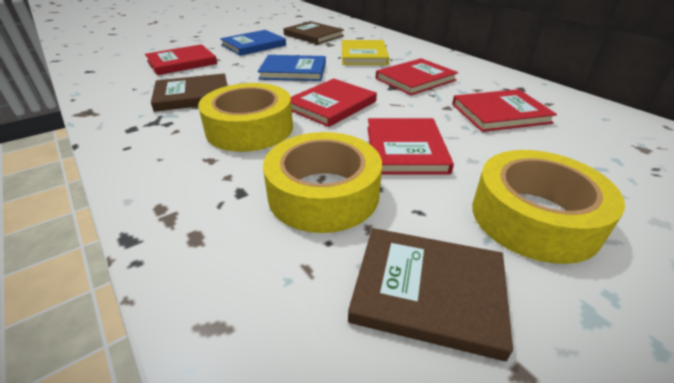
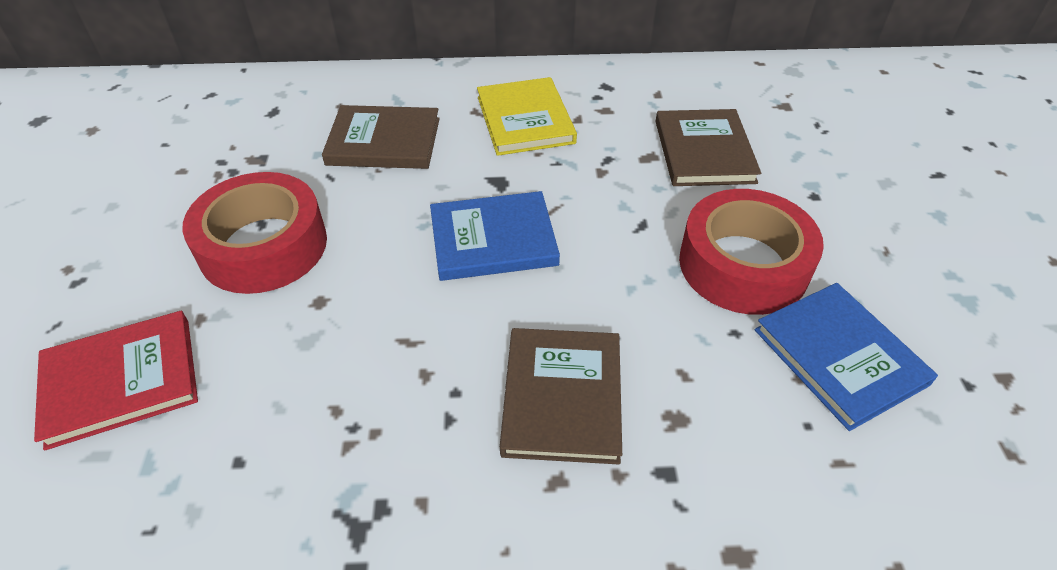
red book: [145,44,217,75] [291,79,377,127] [367,118,454,175] [376,58,458,95] [452,89,557,132] = 5 -> [34,311,198,450] = 1
red tape: none = 0 -> [182,172,327,294] [679,189,824,315] = 2
yellow tape: [198,83,293,152] [263,132,382,233] [472,150,625,264] = 3 -> none = 0

